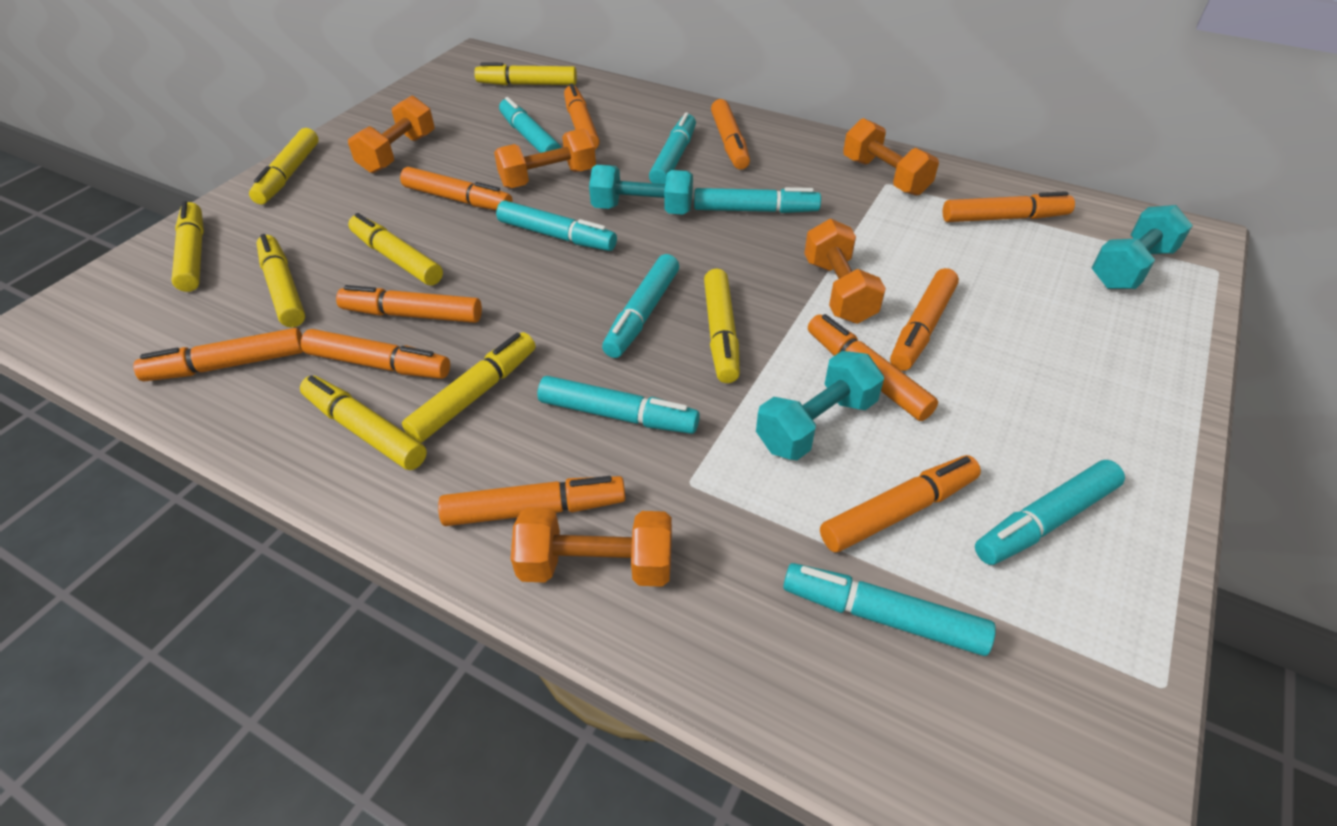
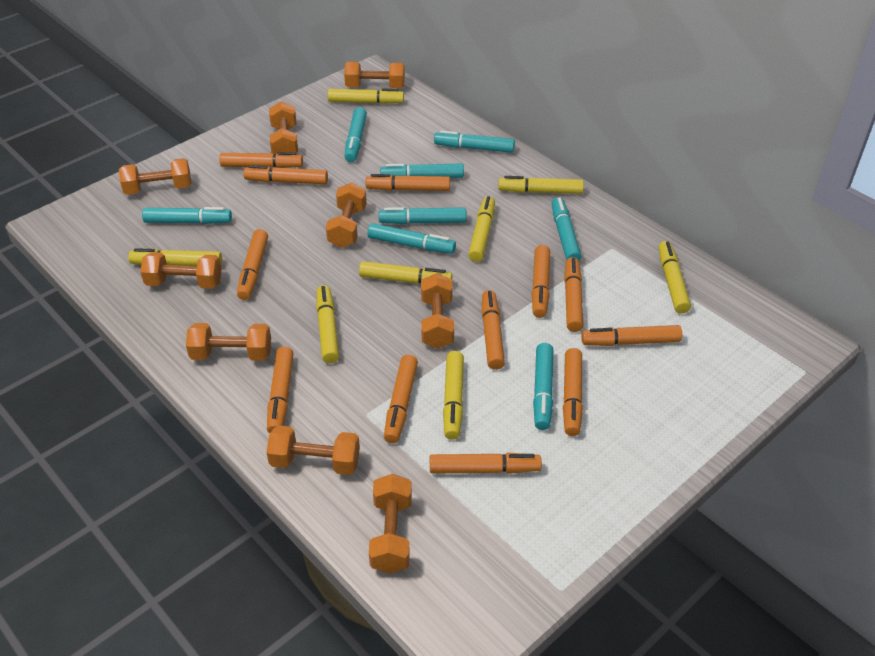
orange dumbbell: [348,96,435,173] [494,128,596,188] [511,507,672,587] [804,219,886,324] [843,118,939,196] = 5 -> [119,158,191,195] [140,252,222,289] [186,323,271,361] [266,425,360,475] [269,101,298,154] [326,182,367,248] [344,62,405,88] [369,474,412,574] [421,273,454,349] = 9
orange marker: [133,328,303,381] [301,329,450,379] [336,285,482,323] [400,167,513,210] [438,476,625,526] [564,84,600,149] [711,99,750,170] [808,314,938,421] [820,455,981,552] [890,268,959,371] [943,191,1075,222] = 11 -> [219,152,303,168] [237,229,268,300] [243,165,328,184] [267,346,294,433] [365,174,450,191] [384,355,418,443] [430,453,542,474] [482,290,505,370] [532,245,550,318] [563,348,583,436] [564,257,584,332] [581,325,682,346] = 12
turquoise dumbbell: [589,165,693,215] [756,351,884,460] [1092,205,1193,289] = 3 -> none = 0

